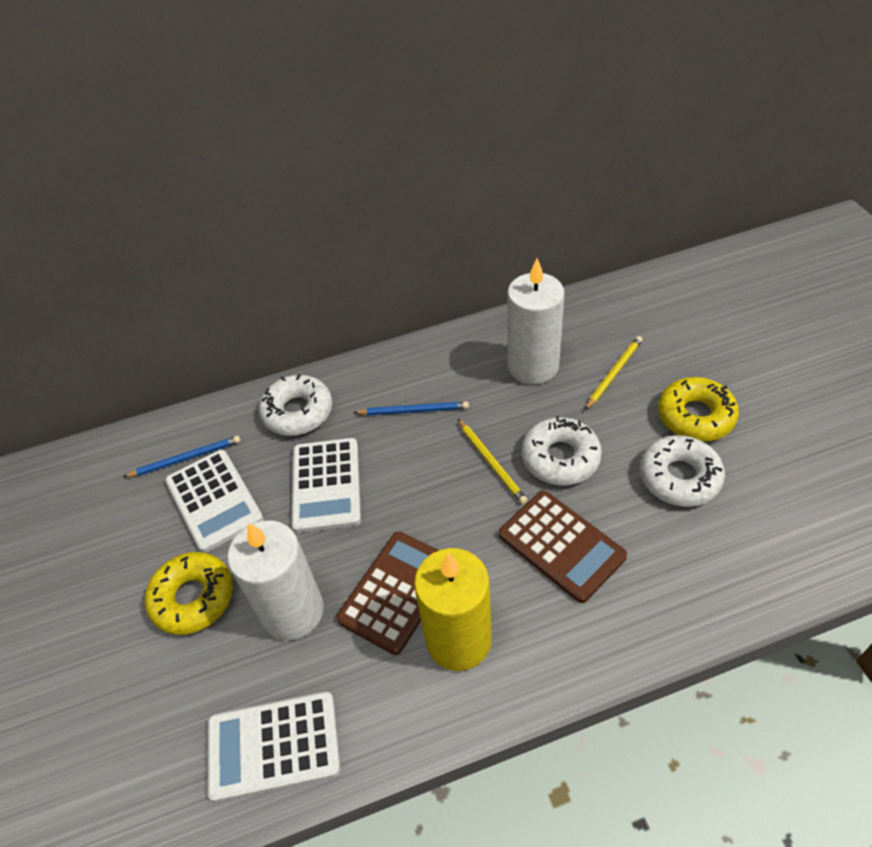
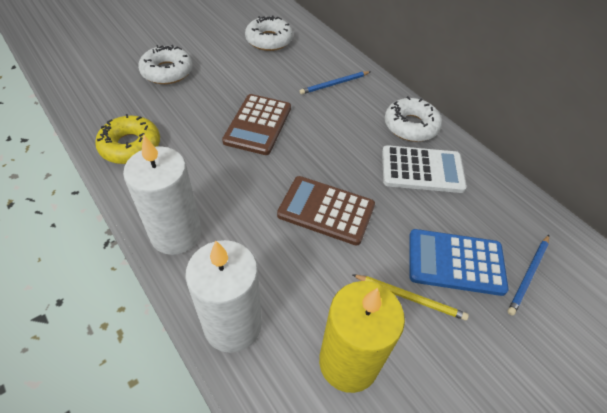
blue calculator: none = 0 -> [409,229,509,296] = 1
white calculator: [165,450,263,553] [207,691,341,802] [291,438,361,533] = 3 -> [382,145,467,193] = 1
yellow donut: [145,552,233,635] [658,377,739,441] = 2 -> [95,114,160,164] = 1
yellow pencil: [458,419,528,504] [585,336,643,410] = 2 -> [352,274,469,321] = 1

